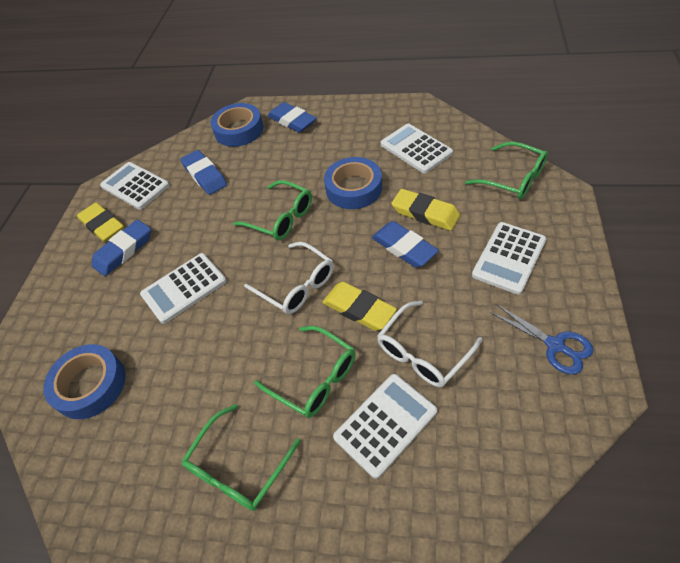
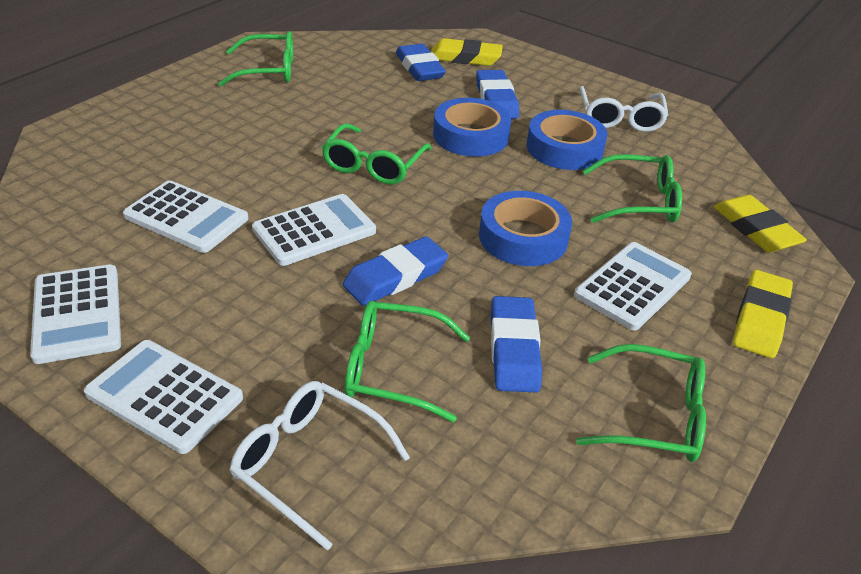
blue scissors: [490,304,593,375] = 1 -> none = 0
green glasses: [182,404,301,511] [233,180,312,240] [254,326,356,418] [465,142,548,199] = 4 -> [218,31,293,87] [322,123,432,185] [345,301,470,422] [576,344,706,462] [583,154,682,223] = 5

